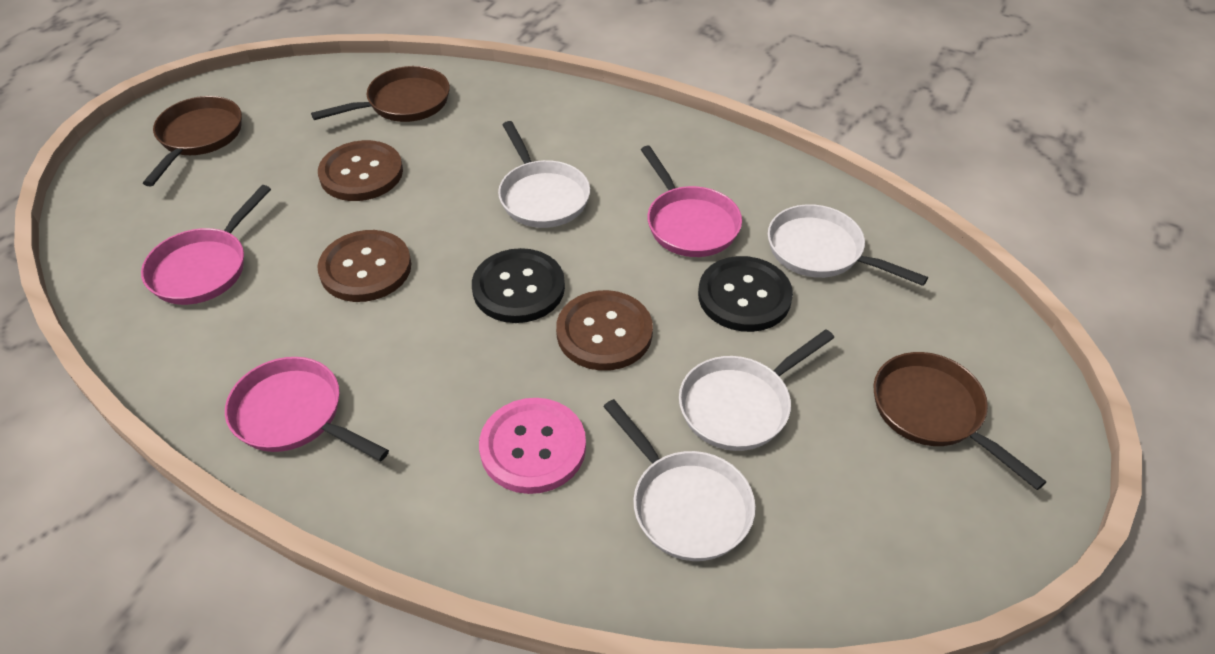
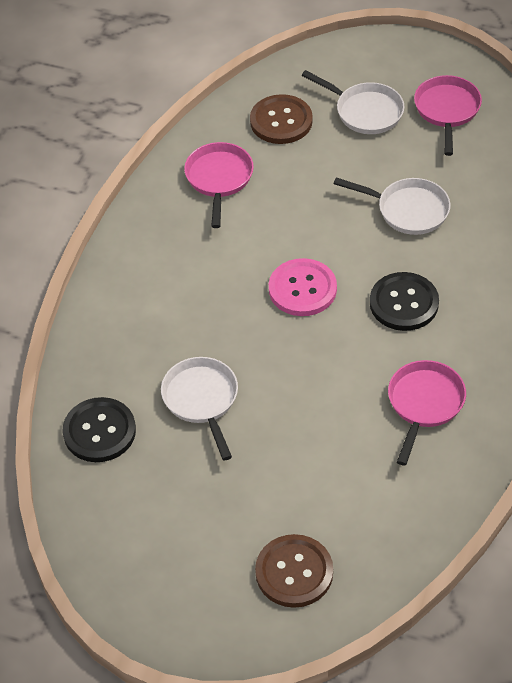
brown button: [317,230,411,302] [318,140,403,201] [556,290,653,371] = 3 -> [250,94,313,144] [255,534,333,608] = 2
brown pan: [143,96,242,187] [311,66,450,122] [874,352,1046,490] = 3 -> none = 0
white pan: [498,121,590,228] [603,399,756,561] [679,329,834,451] [768,204,928,286] = 4 -> [161,357,238,460] [302,70,405,134] [334,177,451,235] = 3

